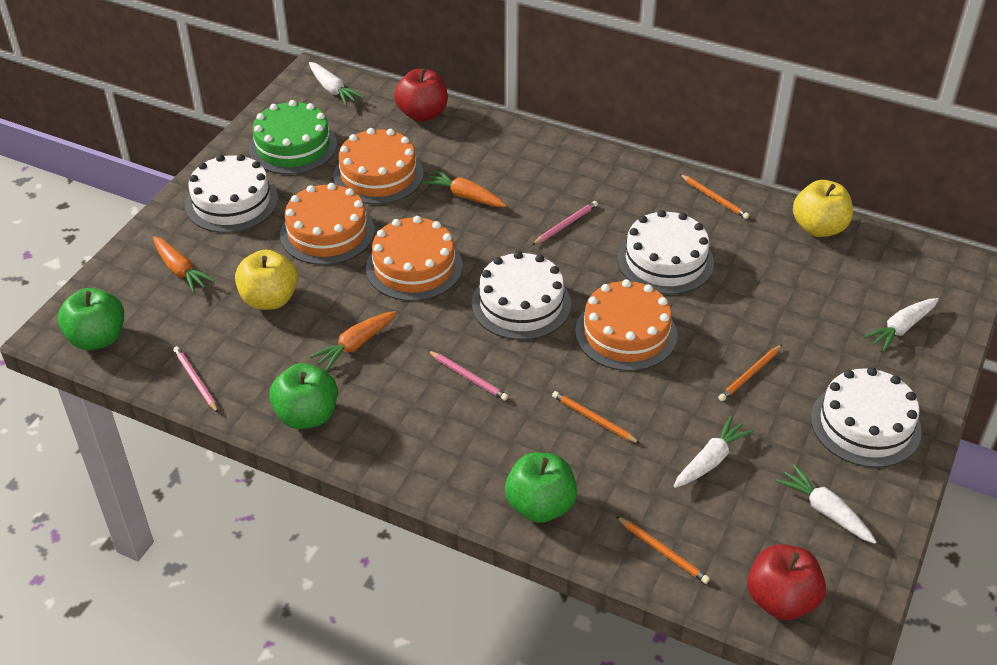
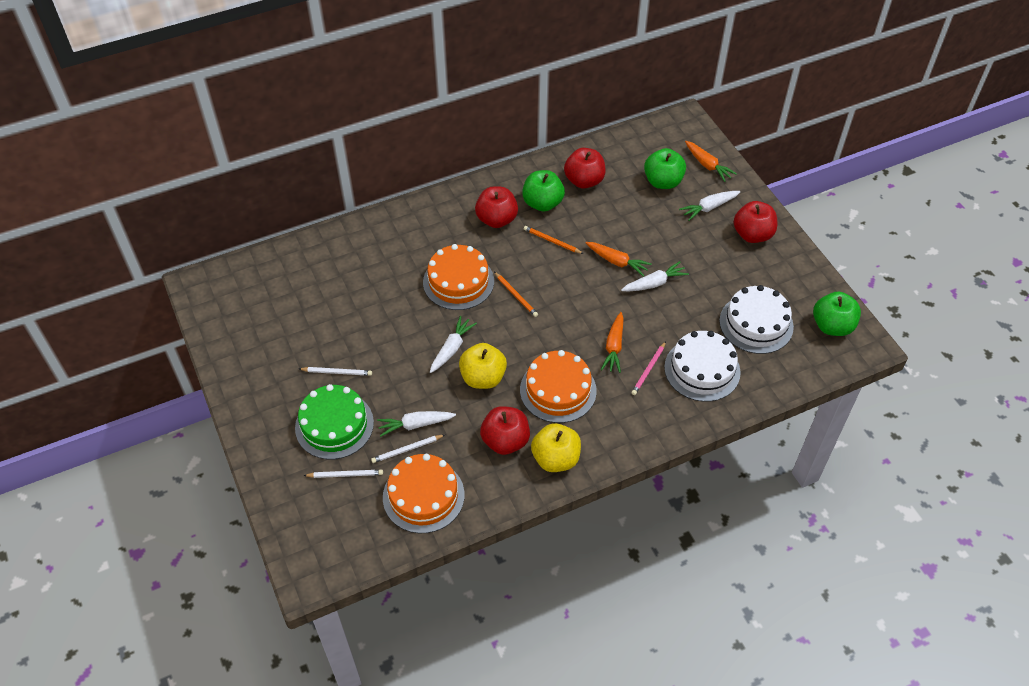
orange cake: [280,183,375,265] [333,128,423,204] [366,216,463,301] [575,279,677,371] = 4 -> [383,454,464,533] [423,244,494,310] [520,350,597,423] = 3
orange pencil: [552,391,641,444] [616,516,710,584] [680,174,749,219] [718,345,782,401] = 4 -> [494,272,538,317] [524,226,584,254] = 2
pink pencil: [173,346,219,413] [427,350,508,401] [532,201,598,245] = 3 -> [631,341,666,395] = 1
red apple: [394,68,448,122] [747,545,826,620] = 2 -> [475,186,518,228] [480,406,530,455] [564,148,606,189] [734,201,777,243] = 4
white cake: [185,154,278,233] [472,251,571,340] [617,210,714,295] [811,367,922,468] = 4 -> [664,331,741,402] [719,285,794,354] = 2
white pencil: none = 0 -> [299,367,372,376] [303,470,383,478] [371,435,444,463] = 3

